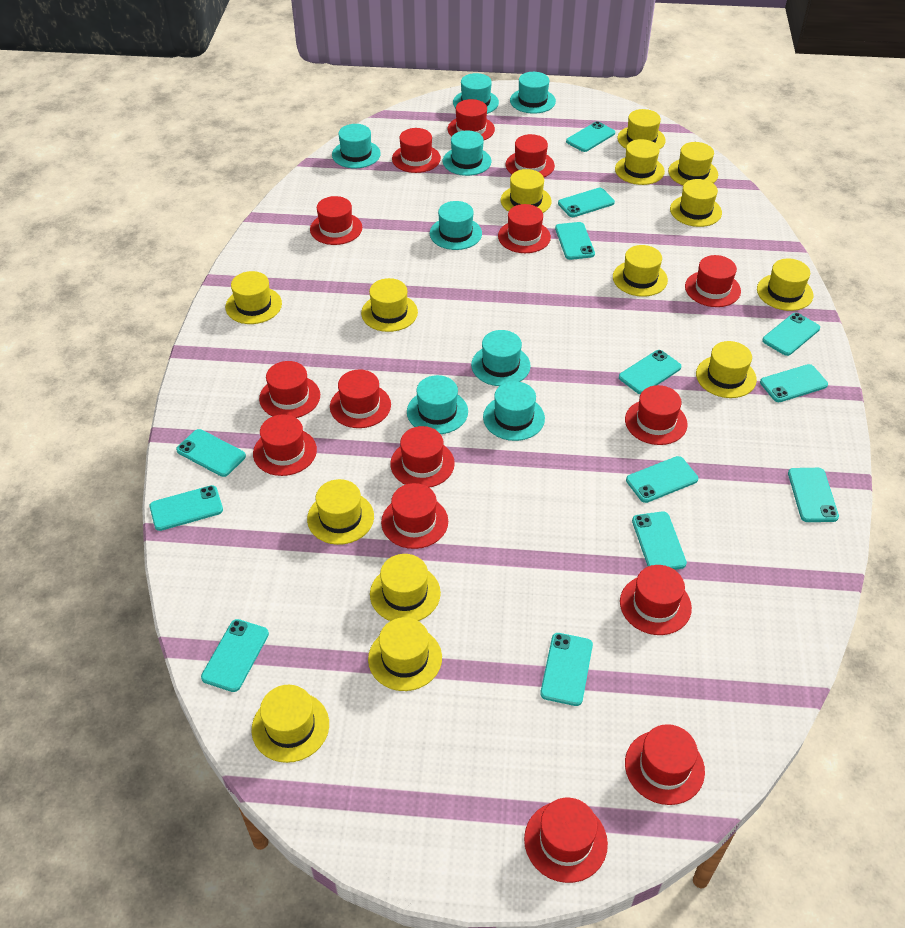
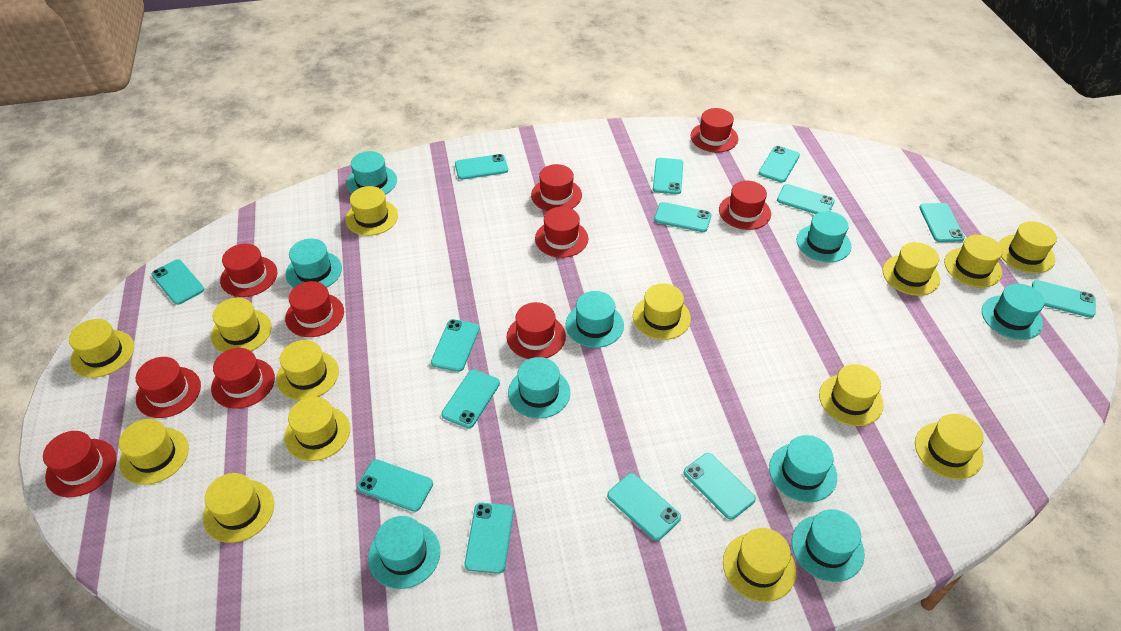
red hat: [253,414,317,476] [259,361,320,418] [310,196,362,245] [330,369,391,428] [381,483,448,549] [390,426,455,488] [392,128,441,173] [447,99,495,140] [498,204,551,253] [506,134,555,177] [524,798,608,883] [620,565,692,635] [625,385,688,445] [625,724,705,805] [685,255,741,307] = 15 -> [43,431,117,497] [136,357,201,418] [211,348,275,409] [220,244,277,297] [285,281,344,337] [507,302,566,359] [531,164,582,211] [535,207,588,258] [690,108,738,152] [719,181,771,230] = 10
turquoise hat: [332,124,381,168] [407,375,468,434] [430,201,482,250] [443,131,491,176] [453,73,499,114] [471,330,531,386] [483,381,545,441] [510,72,556,114] = 8 -> [286,239,342,288] [347,151,397,195] [368,516,440,589] [508,357,570,419] [566,291,624,348] [769,435,837,502] [792,509,865,582] [797,211,851,262] [982,284,1045,340] = 9
turquoise phone: [149,485,223,531] [176,429,246,477] [201,619,269,692] [540,633,593,706] [555,222,595,260] [558,188,615,217] [566,121,615,152] [619,350,681,394] [626,456,698,503] [632,512,687,570] [760,364,828,402] [762,313,820,356] [788,468,839,522] = 13 -> [151,259,204,305] [357,460,433,512] [431,319,480,372] [442,370,500,428] [455,154,508,180] [465,503,513,574] [607,473,681,541] [653,158,683,194] [654,202,711,232] [684,453,756,520] [759,146,800,183] [777,184,835,214] [919,203,965,242] [1032,280,1096,318] = 14

